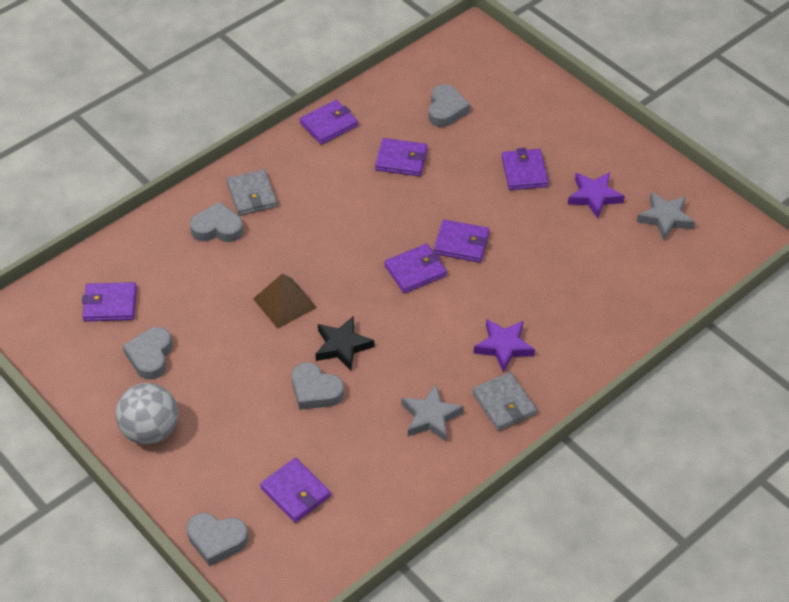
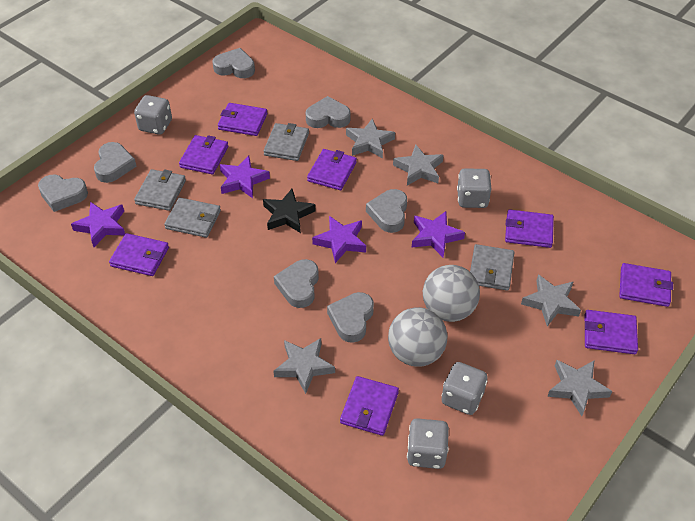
brown pyramid: [253,274,317,329] = 1 -> none = 0
grey ball: [116,383,178,445] = 1 -> [388,307,447,367] [423,265,480,322] = 2
grey dice: none = 0 -> [134,95,172,135] [407,418,449,469] [441,362,488,415] [457,168,491,208] = 4
grey heart: [123,327,172,379] [186,513,248,566] [190,202,244,242] [292,362,344,410] [428,84,470,127] = 5 -> [38,175,88,212] [94,142,137,183] [212,48,255,78] [274,259,319,308] [306,96,351,128] [327,292,374,343] [366,189,407,233] = 7
grey star: [402,384,464,441] [637,192,695,240] = 2 -> [273,338,335,394] [346,118,395,158] [393,144,443,186] [521,274,581,327] [547,360,612,416] = 5
grey wallet: [227,169,277,216] [472,372,537,431] = 2 -> [134,169,186,211] [164,197,221,238] [264,123,309,161] [470,244,515,291] = 4
purple star: [474,319,535,373] [568,172,625,219] = 2 -> [71,202,125,247] [220,156,270,198] [312,216,366,263] [412,211,465,257] = 4
purple wallet: [82,282,137,321] [260,458,331,523] [300,100,358,144] [375,138,428,176] [384,243,447,293] [434,219,490,263] [501,148,549,190] = 7 -> [109,233,169,276] [179,135,228,174] [218,103,267,136] [307,149,357,190] [340,376,399,436] [505,209,554,248] [585,310,638,354] [619,263,673,307] = 8

